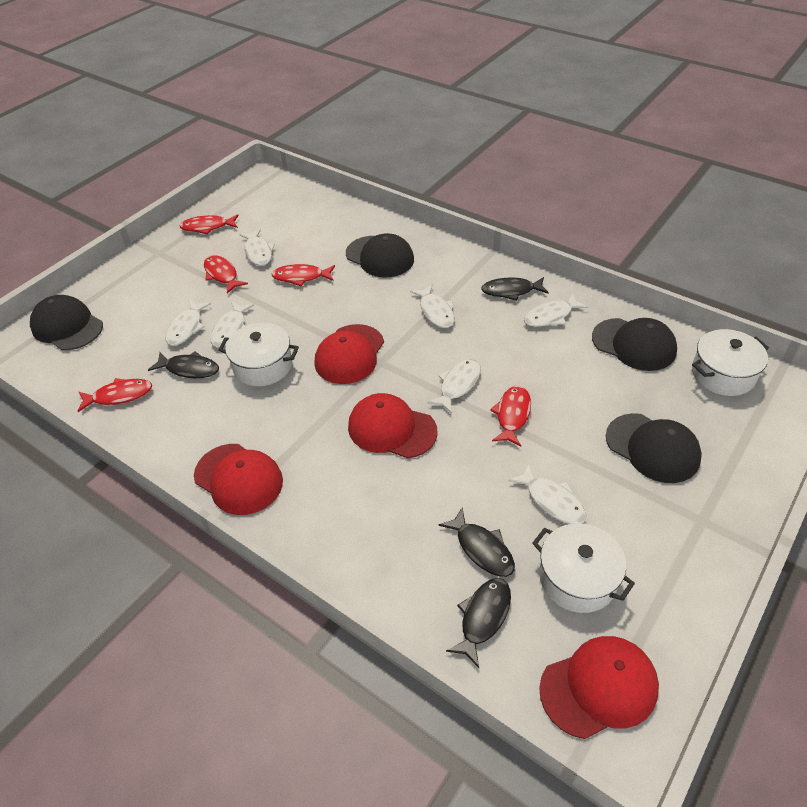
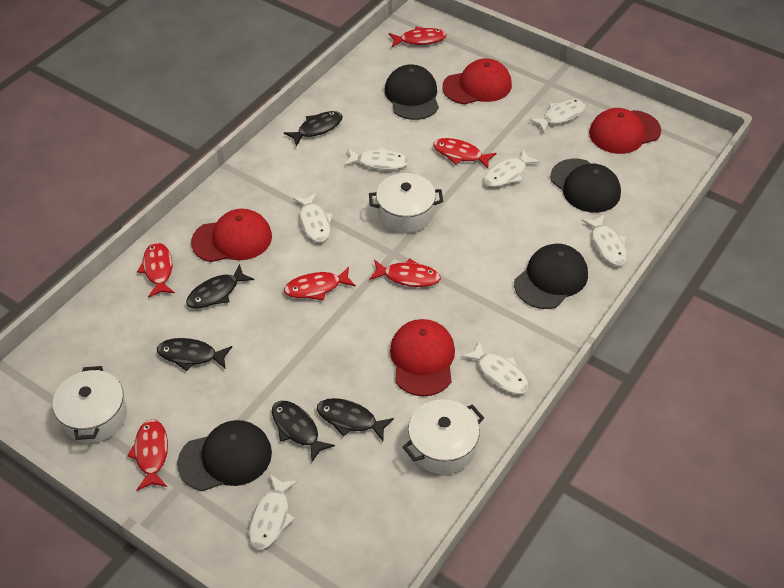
black fish: [148,351,219,378] [438,508,515,577] [446,578,511,668] [481,277,549,301] = 4 -> [157,338,232,371] [186,264,254,309] [272,401,335,462] [284,111,343,146] [317,398,394,441] = 5
red fish: [78,378,152,412] [180,214,239,235] [204,255,248,293] [272,264,335,286] [490,386,531,447] = 5 -> [127,419,168,491] [137,242,175,298] [284,267,356,301] [369,259,441,287] [389,27,447,47] [433,138,497,169] = 6

